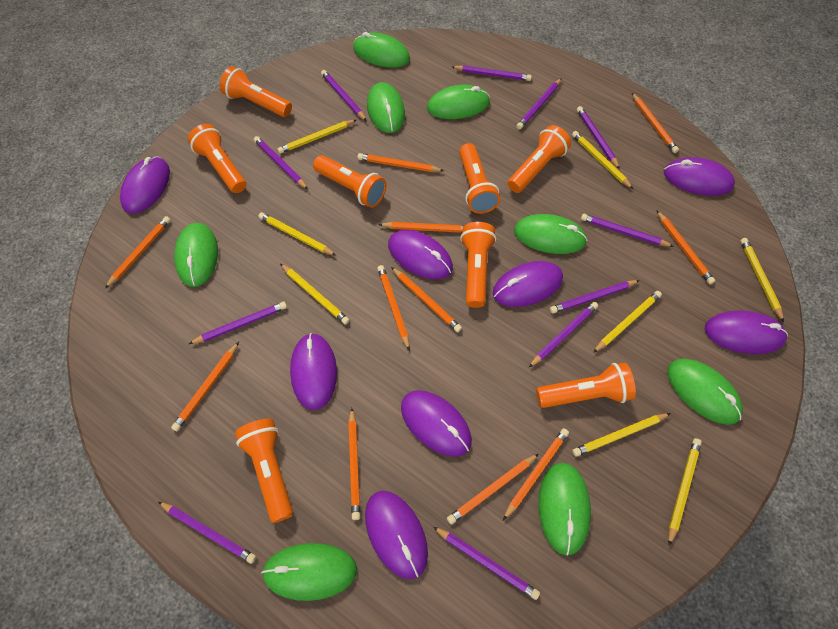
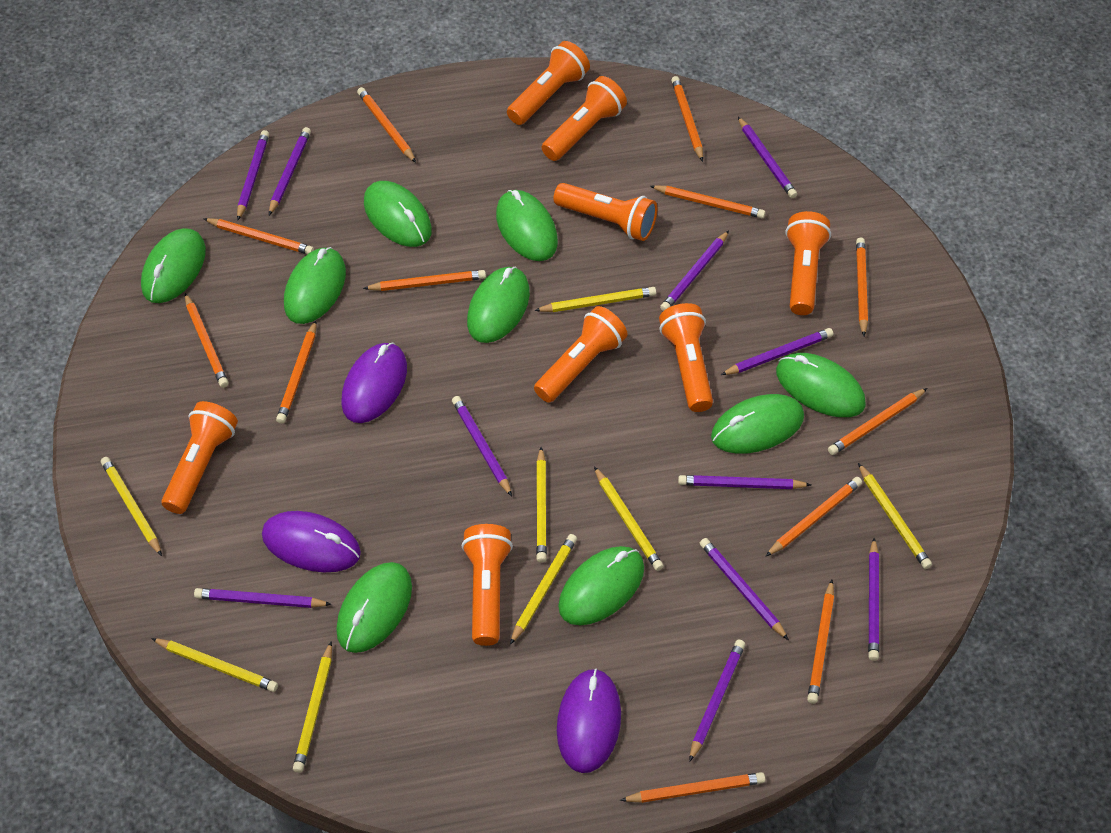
green mouse: [174,223,218,287] [261,543,357,601] [353,32,410,68] [367,82,405,133] [427,85,490,119] [514,214,588,254] [538,463,591,556] [668,359,743,425] = 8 -> [141,228,206,303] [284,247,346,324] [336,562,412,653] [364,181,432,247] [467,266,530,343] [496,190,558,261] [558,546,644,625] [711,394,804,454] [776,353,866,417] = 9
orange pencil: [105,216,171,289] [171,342,239,431] [348,408,360,520] [358,153,444,172] [377,265,410,351] [378,222,464,233] [391,267,462,332] [447,454,539,525] [503,428,569,520] [632,93,679,153] [656,210,715,284] = 11 -> [185,293,229,388] [203,218,314,254] [276,320,317,424] [357,87,416,163] [363,270,486,291] [620,772,765,803] [650,185,766,218] [671,76,703,162] [765,477,862,557] [807,580,834,704] [828,388,927,455] [856,238,868,336] = 12
purple mouse: [120,156,170,213] [290,333,337,410] [365,491,428,579] [388,230,453,279] [401,390,472,457] [493,261,563,307] [664,157,735,196] [705,310,788,354] = 8 -> [262,511,361,572] [341,342,407,423] [557,669,621,773] = 3

